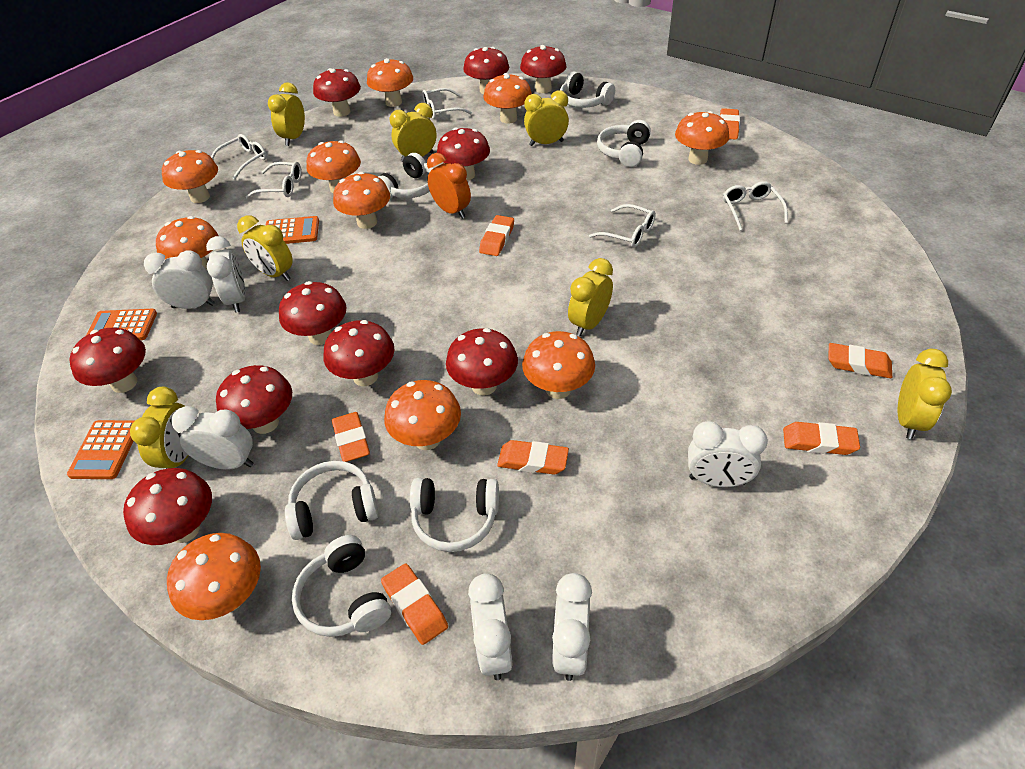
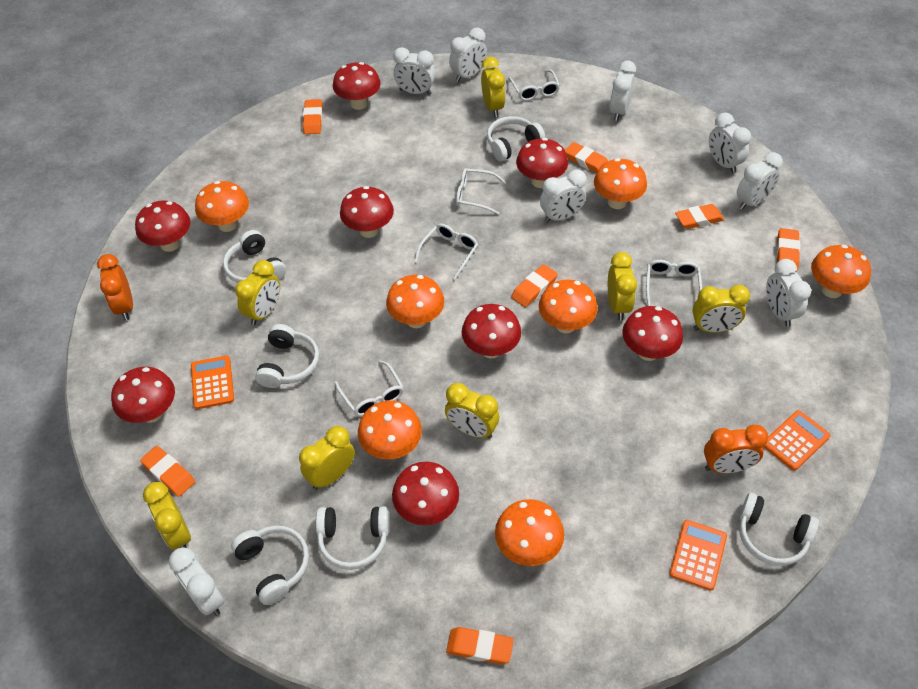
orange clock: [427,153,471,219] = 1 -> [97,254,133,320] [704,425,768,473] = 2
orange mushroom: [156,216,219,269] [162,150,218,203] [167,533,261,620] [307,140,361,193] [333,172,390,229] [367,58,413,107] [384,380,461,450] [484,73,532,124] [522,331,595,399] [675,111,729,165] = 10 -> [195,181,249,232] [358,400,422,459] [386,275,444,328] [495,499,564,566] [539,279,598,334] [594,158,647,209] [811,245,871,298] = 7
red mushroom: [69,328,146,393] [123,468,212,545] [216,365,292,434] [279,281,346,345] [313,68,361,117] [324,320,394,386] [437,127,490,181] [446,328,518,396] [463,47,509,94] [520,45,566,93] = 10 -> [111,367,175,423] [135,201,191,252] [333,62,381,110] [340,186,394,238] [392,462,459,525] [462,304,521,358] [516,138,568,188] [622,306,683,361] = 8
white clock: [144,250,215,309] [171,406,254,470] [206,236,246,313] [468,574,513,680] [552,573,592,681] [688,421,768,487] = 6 -> [169,547,224,616] [393,47,435,95] [449,27,487,82] [540,170,586,223] [610,61,636,121] [709,113,751,174] [737,152,783,210] [766,259,811,327] = 8

